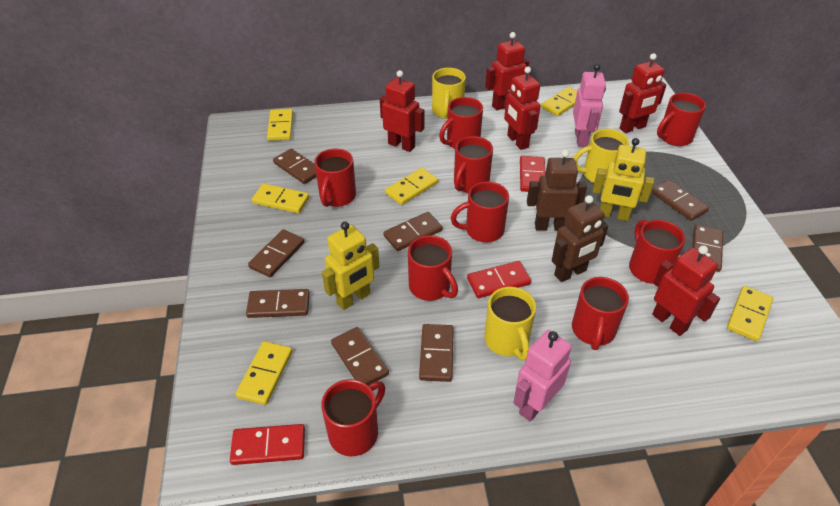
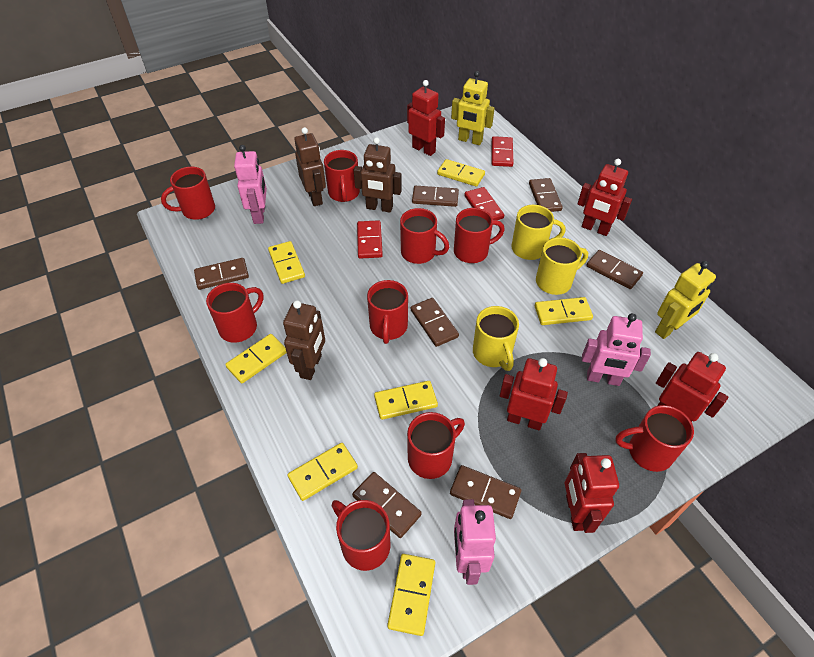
brown domino: [246,289,310,318] [248,229,304,277] [273,149,316,184] [331,327,389,385] [383,212,443,251] [419,324,454,382] [651,180,709,221] [692,224,723,272] = 8 -> [194,258,249,290] [352,472,422,538] [411,298,459,347] [412,186,459,207] [450,465,521,519] [529,178,563,212] [586,250,643,289] = 7
brown robot: [527,150,587,231] [552,195,608,282] = 2 -> [283,300,325,380] [294,127,326,206] [354,137,402,213] = 3
pink robot: [513,330,572,421] [573,64,606,147] = 2 -> [234,145,267,224] [454,499,496,585] [582,313,651,386] = 3
yellow domino: [236,341,292,405] [252,184,309,213] [267,109,293,141] [385,168,438,205] [541,87,577,116] [727,286,773,341] = 6 -> [225,334,287,384] [268,241,305,284] [288,443,358,501] [374,381,438,420] [387,554,435,636] [437,159,485,187] [535,297,593,325] = 7

